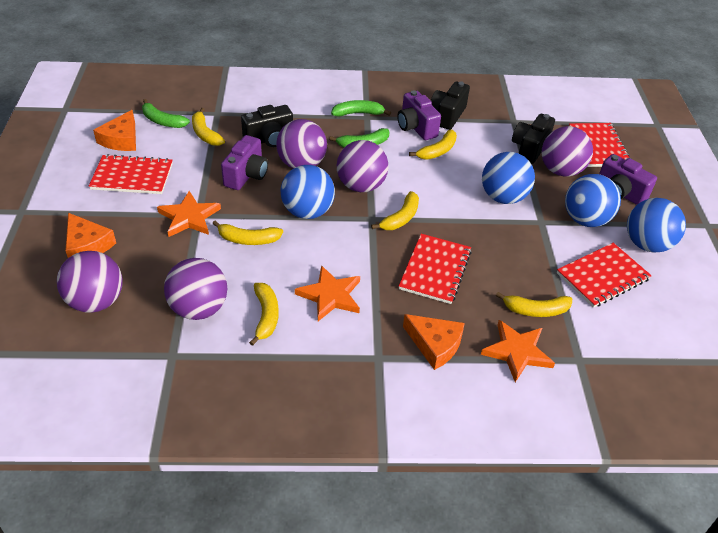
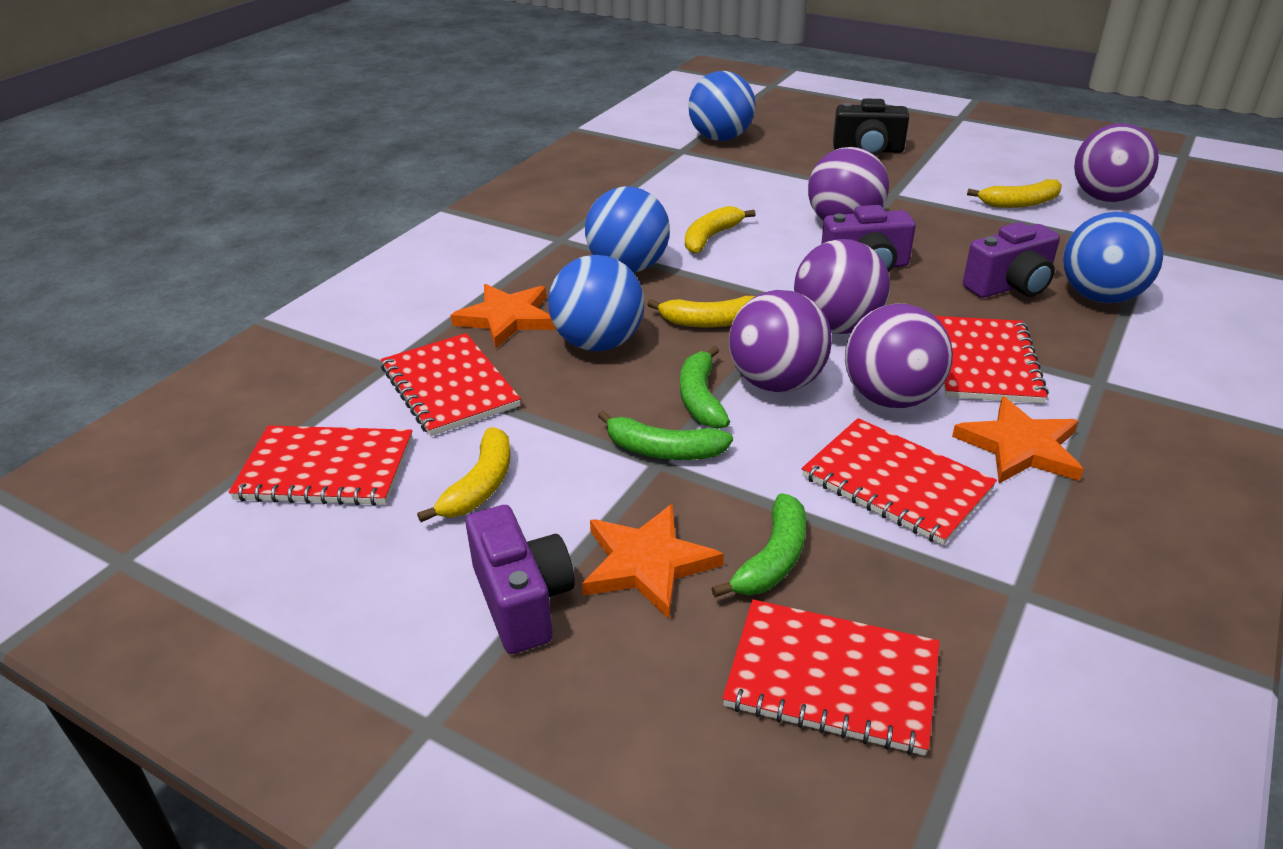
black camera: [241,105,293,147] [431,81,470,130] [512,114,555,164] = 3 -> [833,98,909,155] = 1
orange cheese: [65,213,116,258] [93,110,136,151] [403,314,465,370] = 3 -> none = 0
red notebook: [89,154,173,194] [399,234,472,304] [557,243,652,308] [569,123,629,167] = 4 -> [229,426,413,506] [381,333,521,436] [722,599,940,756] [802,418,997,546] [935,316,1049,403] = 5
yellow banana: [192,108,225,146] [212,221,283,245] [249,283,279,346] [371,191,419,230] [409,129,457,160] [496,292,572,317] = 6 -> [417,427,511,522] [647,296,755,328] [685,206,756,254] [967,179,1062,208] = 4

